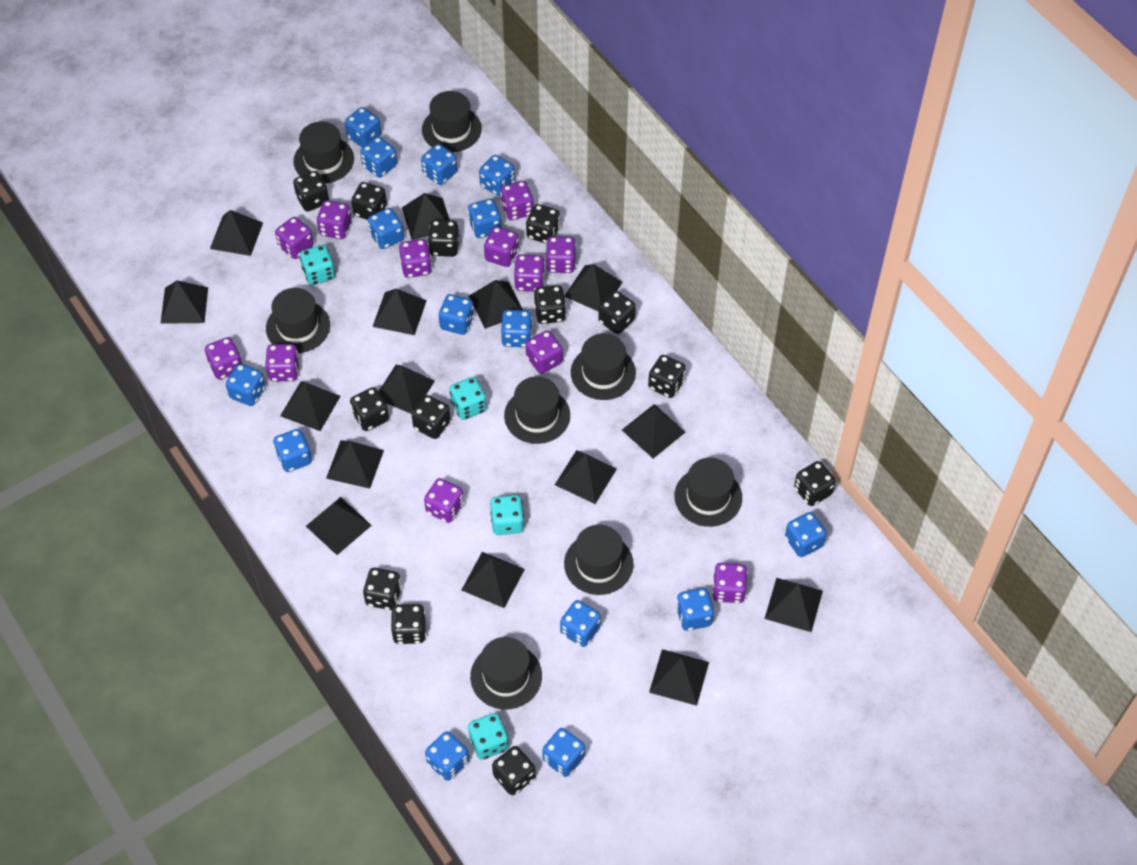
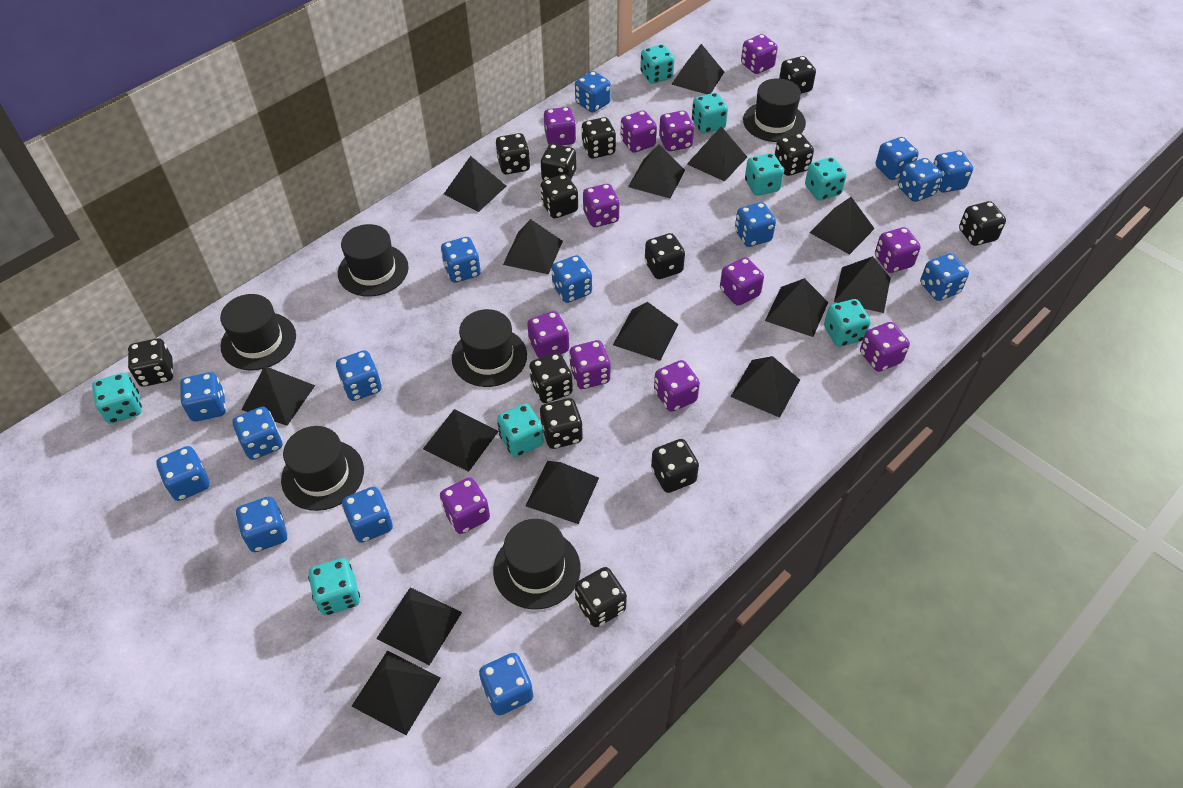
black hat: [266,288,330,353] [293,122,354,184] [422,91,482,152] [470,637,542,709] [504,376,570,444] [564,525,633,595] [571,333,636,400] [674,458,742,527] = 8 -> [220,294,296,371] [281,426,364,511] [338,224,409,297] [452,309,527,387] [493,519,581,610] [743,78,806,142] = 6
turquoise dice: [300,245,335,285] [450,377,487,420] [468,713,509,760] [490,495,524,535] = 4 -> [92,373,142,424] [308,558,360,615] [497,404,544,457] [640,44,674,84] [692,93,728,133] [745,153,784,196] [805,157,847,201] [824,299,871,347] = 8

